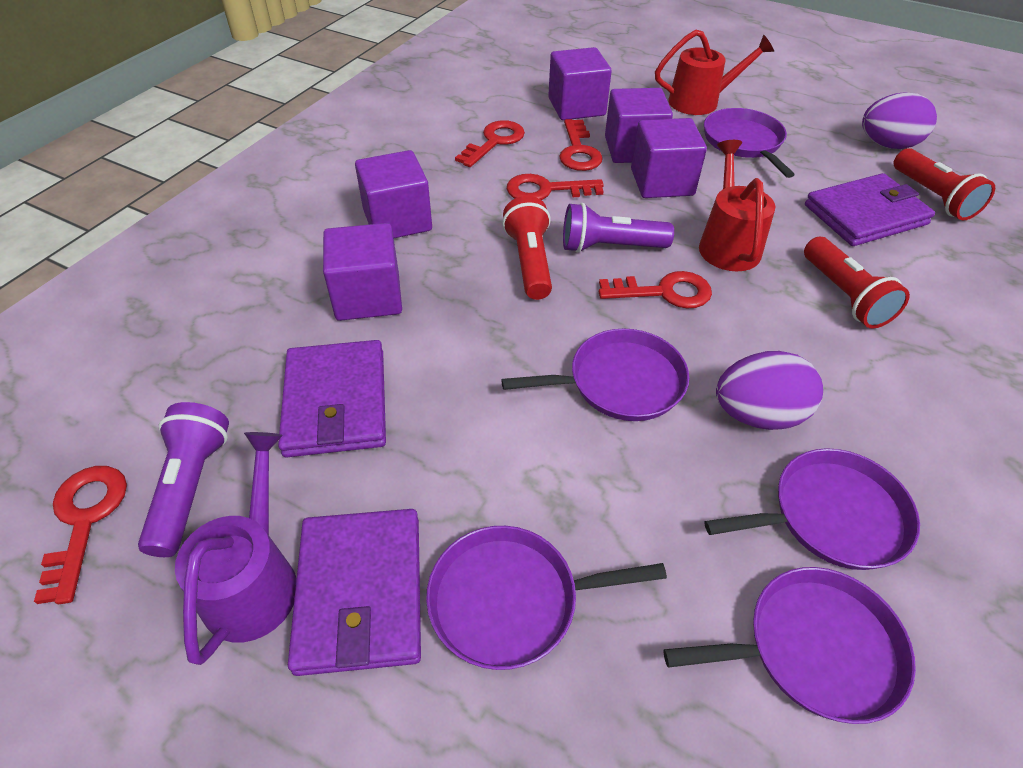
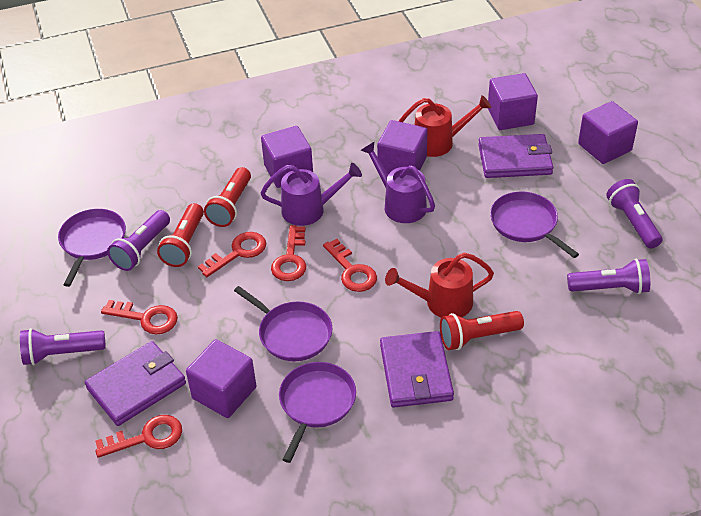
purple egg: [716,351,823,430] [862,92,937,149] = 2 -> none = 0
purple flashlight: [138,402,229,557] [563,203,674,253] = 2 -> [20,328,106,365] [107,210,170,271] [567,259,650,294] [606,179,662,249] = 4
purple pan: [426,526,667,670] [501,328,689,421] [663,567,916,724] [704,108,795,178] [704,448,920,570] = 5 -> [58,209,126,287] [234,286,332,361] [279,362,356,463] [490,192,579,258] = 4
purple watering can: [175,432,297,665] = 1 -> [261,163,362,226] [361,142,435,223] = 2

